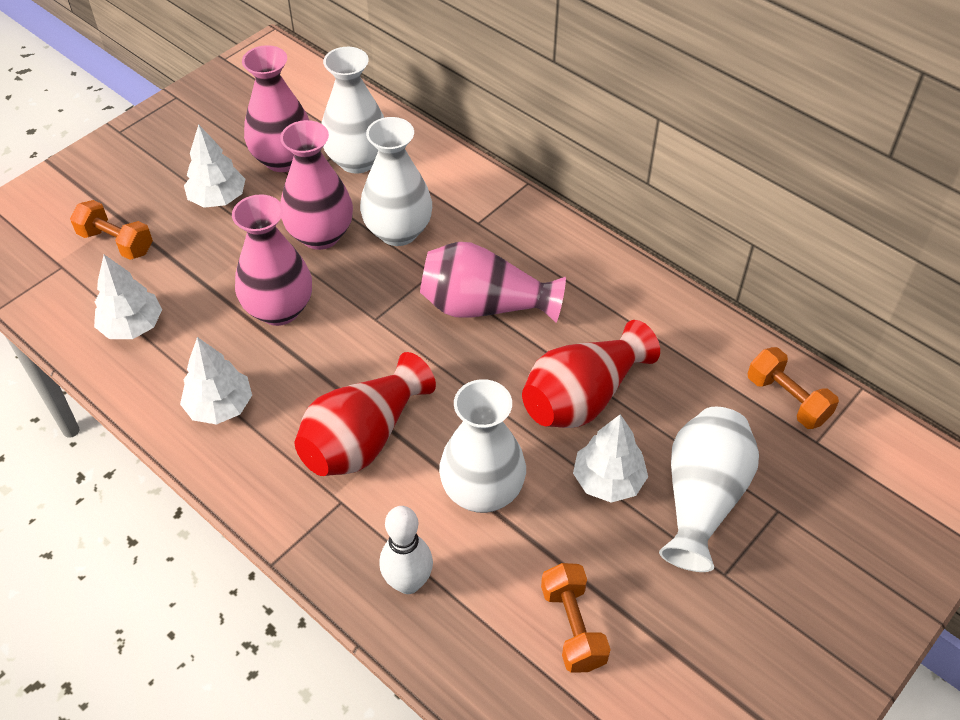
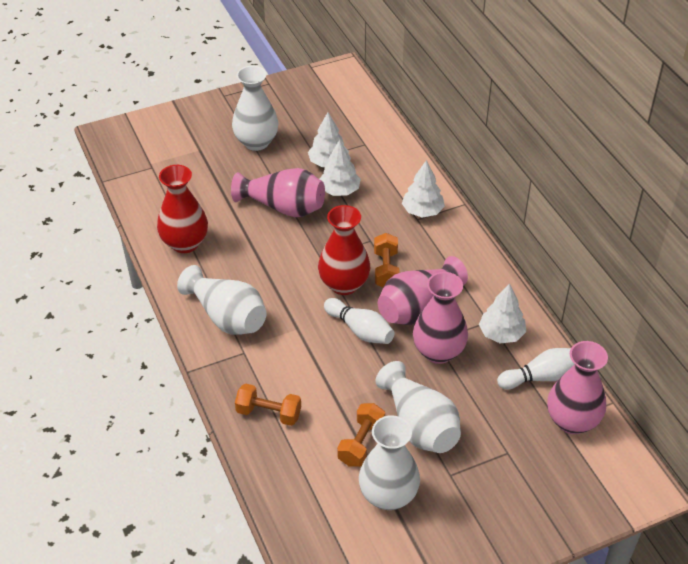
white bowling pin: [379,506,433,594] = 1 -> [324,298,395,344] [497,348,574,389] = 2

